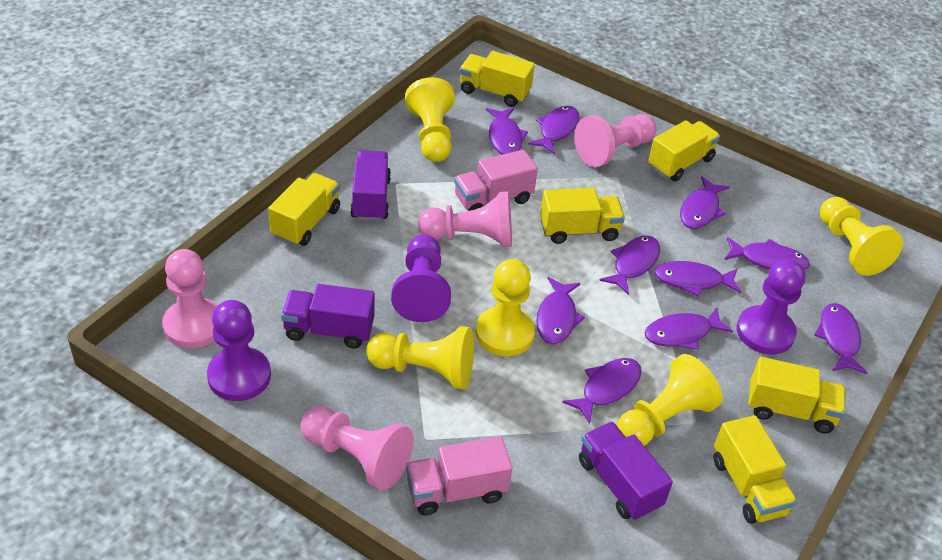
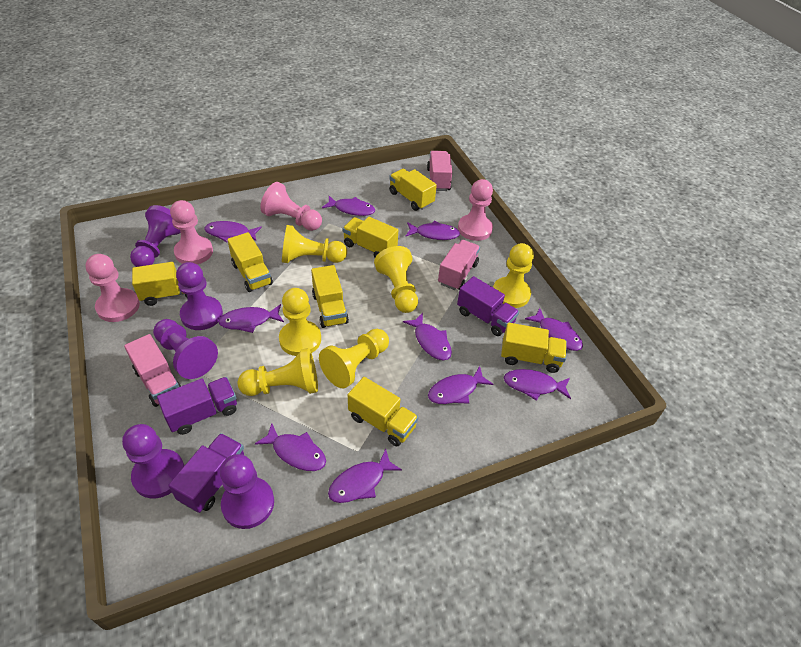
pink truck: [406,436,512,516] [454,150,538,211] = 2 -> [124,334,181,407] [427,151,452,191] [438,240,480,290] = 3
purple pawn: [207,300,271,401] [391,235,451,322] [737,259,805,354] = 3 -> [122,424,184,499] [130,205,180,267] [153,319,218,379] [176,262,223,330] [220,454,274,529] = 5
yellow pawn: [366,326,474,389] [405,77,455,162] [476,259,535,356] [617,354,723,446] [820,197,903,276] = 5 -> [237,348,318,396] [279,288,321,356] [282,225,347,263] [319,329,389,388] [374,246,418,313] [493,243,534,308] = 6
yellow truck: [268,173,340,246] [459,51,535,107] [540,188,625,244] [648,120,720,182] [713,415,797,524] [748,357,845,434] = 6 -> [132,262,187,306] [227,232,273,292] [311,265,349,328] [343,217,398,257] [348,377,418,446] [389,169,437,211] [501,323,567,373] = 7

